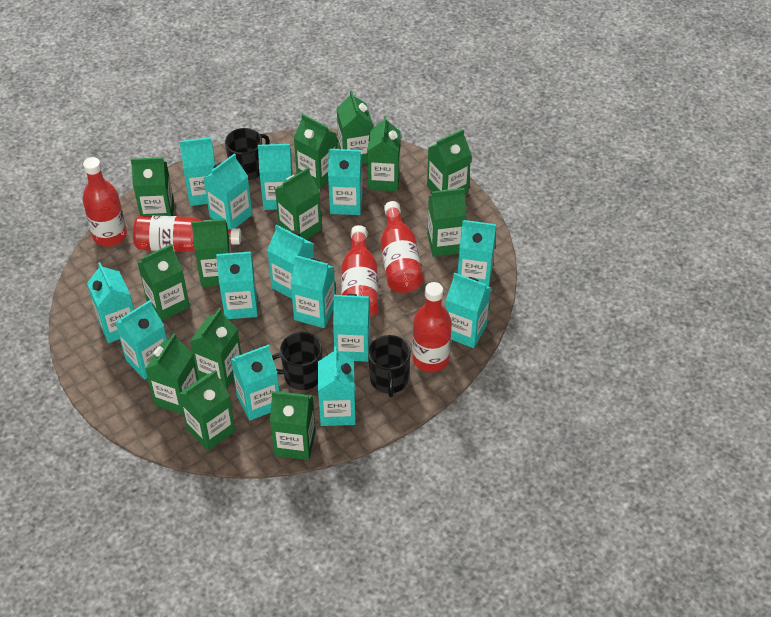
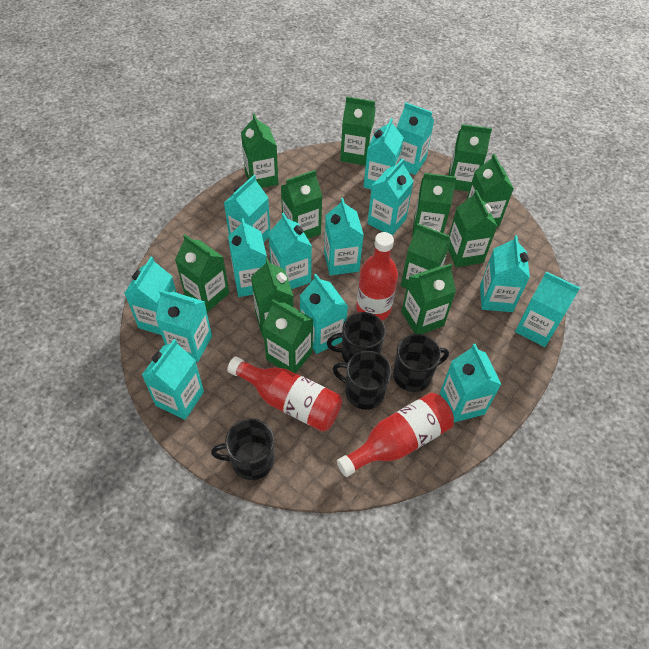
black mug: [225,128,270,180] [272,332,323,390] [368,335,411,397] = 3 -> [211,419,274,480] [327,312,386,363] [332,351,391,410] [393,334,449,392] = 4
green carton: [131,157,174,216] [138,244,190,321] [145,333,198,415] [179,370,235,451] [190,308,241,390] [192,219,231,287] [270,391,315,460] [275,168,322,239] [294,114,337,189] [337,90,373,164] [367,115,401,191] [427,129,471,194] [427,188,466,257] = 13 -> [175,234,229,312] [241,113,278,188] [251,258,294,338] [263,299,313,373] [281,170,322,239] [340,97,375,166] [401,224,451,289] [401,264,456,334] [412,173,456,237] [448,190,497,267] [449,124,492,192] [467,154,514,227] = 12
red bottle: [83,157,127,247] [133,215,241,252] [341,225,378,318] [381,201,423,293] [412,282,452,372] = 5 -> [227,356,342,432] [337,393,454,477] [356,232,398,320] = 3

